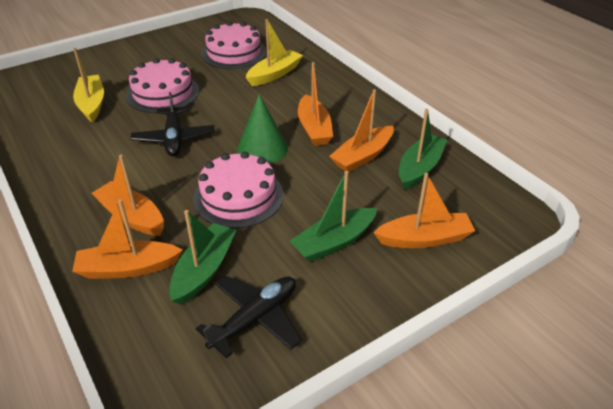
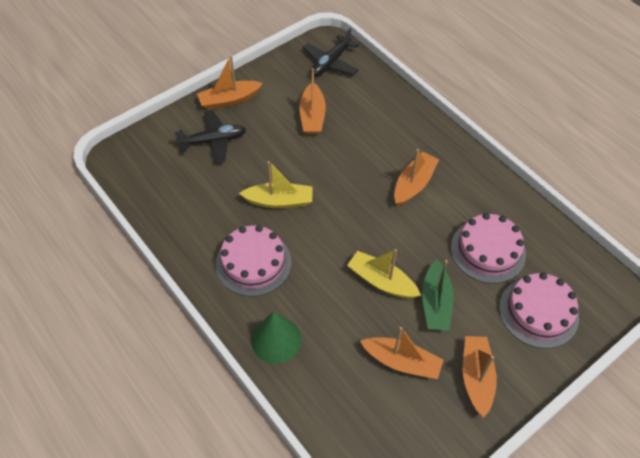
green boat: [169,210,236,305] [290,171,377,262] [399,109,447,190] = 3 -> [422,259,454,331] = 1

